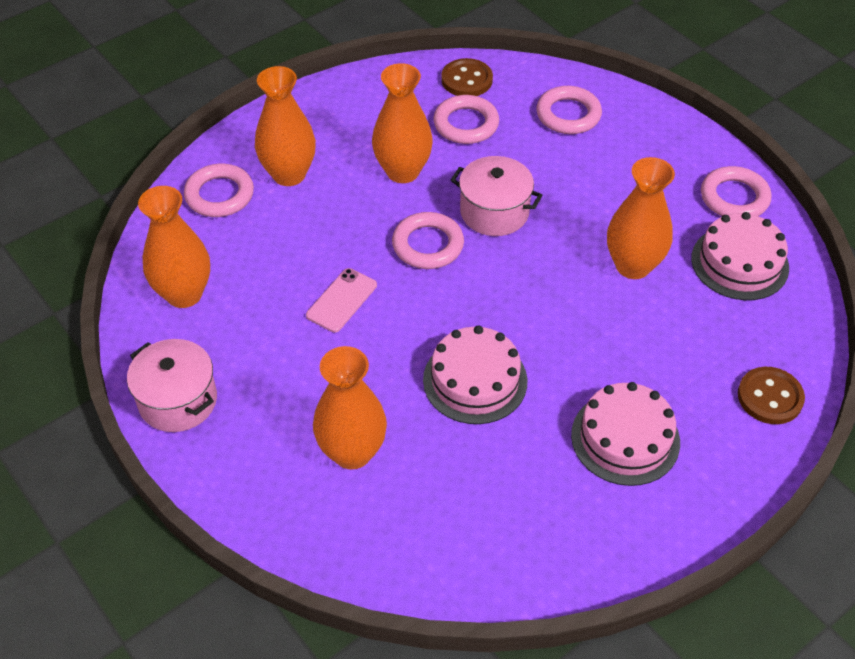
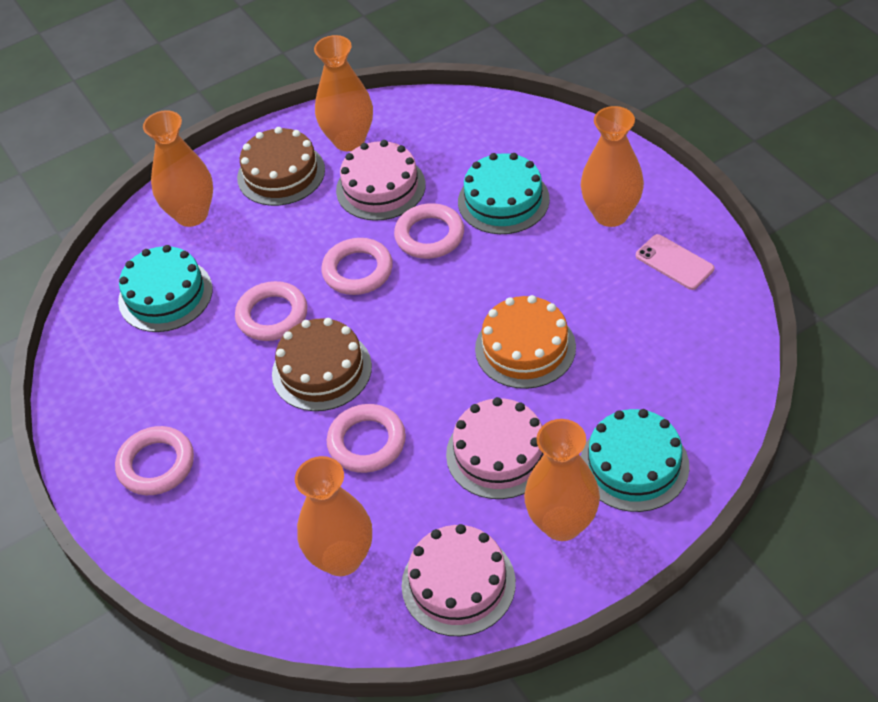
brown button: [441,58,493,96] [738,367,805,424] = 2 -> none = 0
brown cake: none = 0 -> [237,127,325,206] [272,318,372,411] = 2
orange cake: none = 0 -> [475,295,576,389] = 1
pink pot: [127,339,217,432] [451,156,543,236] = 2 -> none = 0
turquoise cake: none = 0 -> [118,245,213,332] [458,153,550,234] [581,409,689,512] = 3

